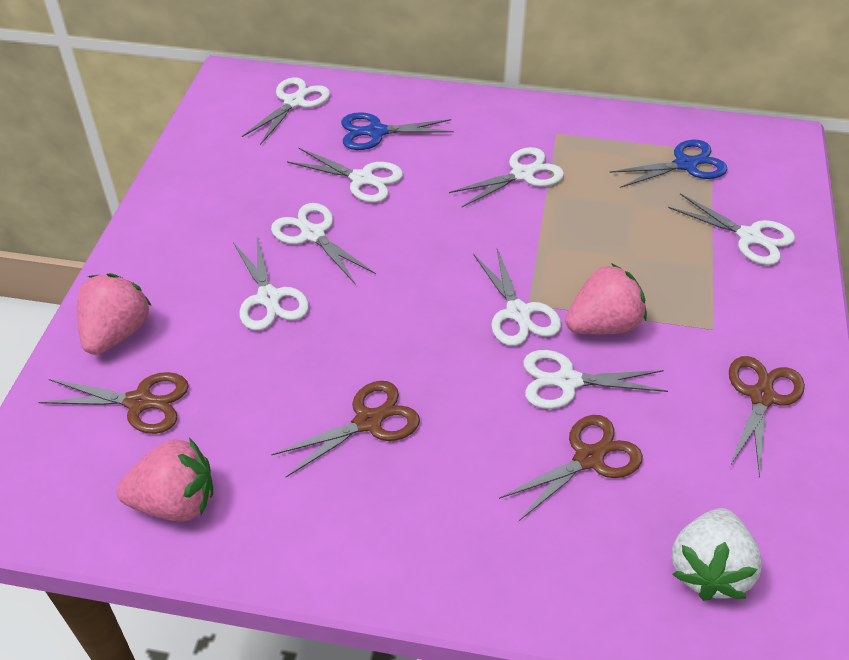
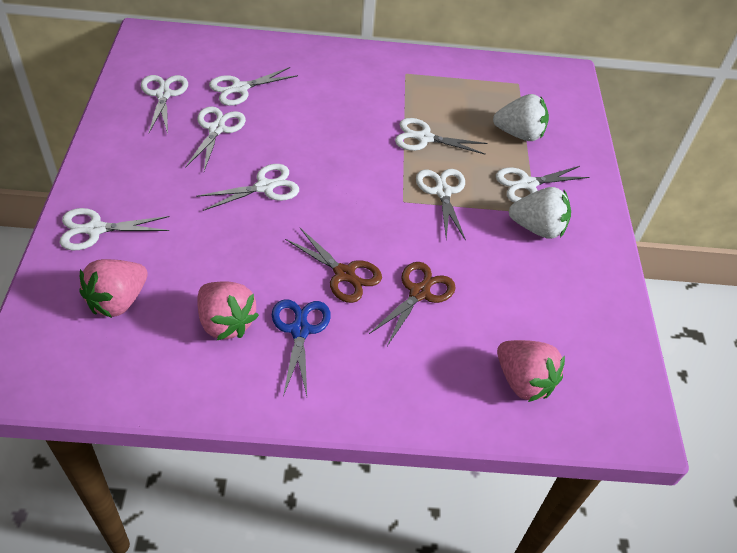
blue scissors: [341,112,454,150] [609,140,728,188] = 2 -> [272,299,331,396] = 1
brown scissors: [38,372,189,434] [271,381,420,477] [499,415,643,521] [729,356,805,478] = 4 -> [285,228,382,303] [369,262,456,346] = 2
white strawberry: [671,508,762,601] = 1 -> [493,94,549,141] [509,187,571,239] = 2

